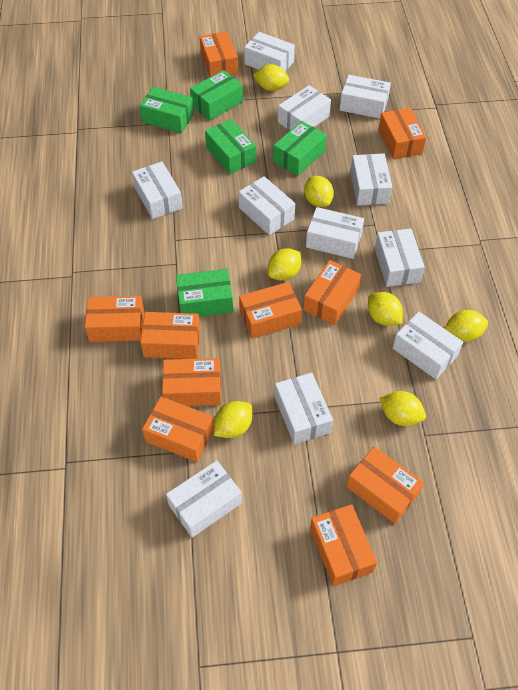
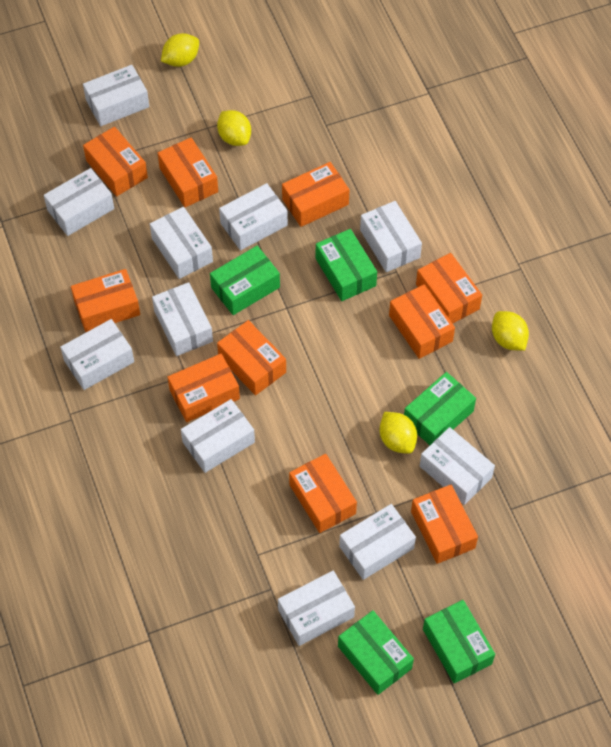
yellow lemon: [214,401,253,438] [253,64,289,91] [268,248,301,281] [304,176,334,207] [368,292,403,326] [379,391,426,426] [444,310,488,342] = 7 -> [161,33,199,67] [217,110,251,146] [379,412,417,454] [492,311,529,351] = 4

